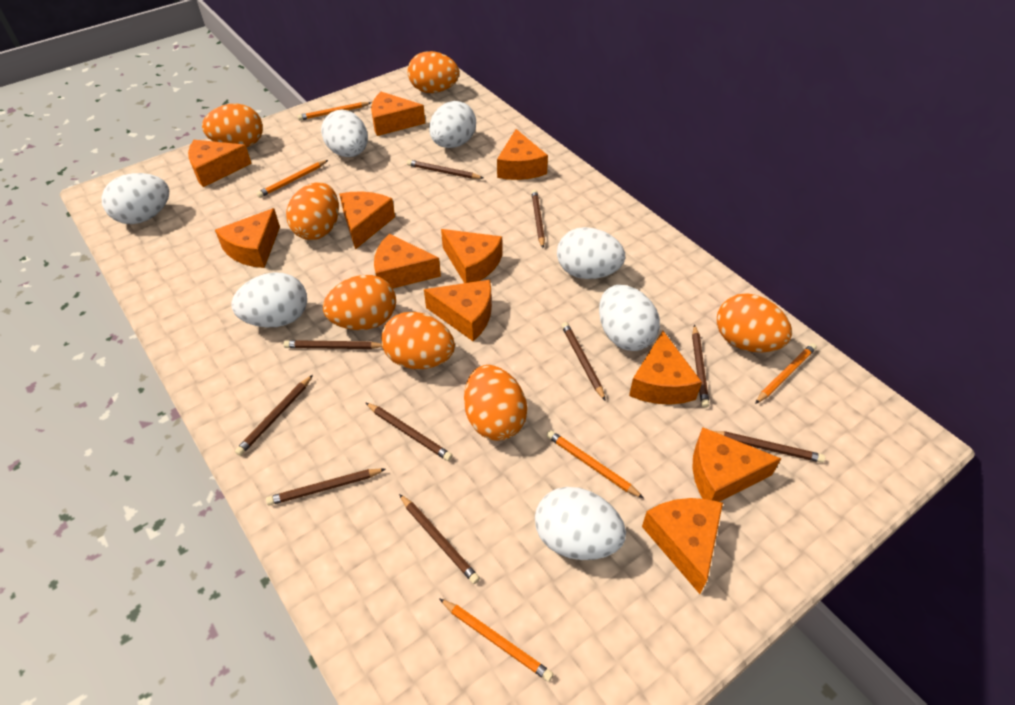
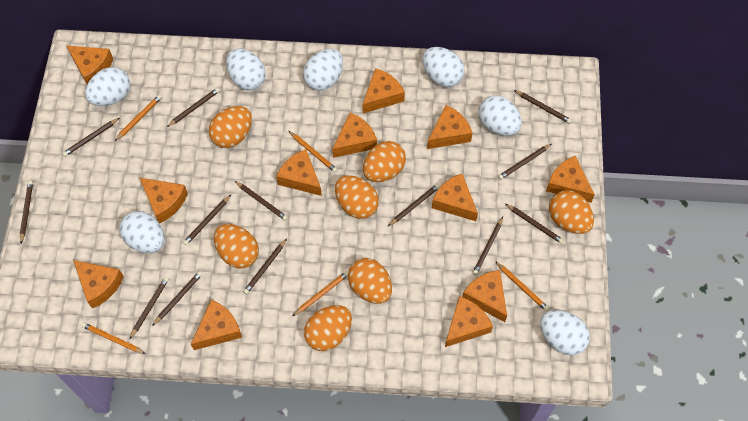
brown pencil: [235,375,313,456] [266,468,386,506] [283,340,382,349] [365,402,453,461] [399,494,480,584] [407,160,483,179] [531,189,545,248] [561,322,606,401] [692,324,709,408] [714,431,825,463] = 10 -> [20,181,33,243] [62,118,119,157] [130,277,169,339] [152,271,203,326] [167,88,220,127] [183,195,231,245] [235,181,288,221] [243,239,287,294] [388,184,440,226] [472,217,503,275] [498,144,552,180] [505,204,564,244] [514,90,572,124] = 13
orange cheese: [188,140,252,187] [215,208,280,268] [339,191,395,249] [371,92,425,136] [374,234,441,288] [424,280,492,341] [441,229,502,283] [497,129,548,180] [629,331,702,405] [642,498,723,594] [693,427,781,502] = 11 -> [67,46,113,84] [73,260,124,309] [140,178,188,224] [191,300,242,350] [276,149,322,196] [332,113,377,158] [363,68,405,114] [427,105,472,149] [432,174,478,221] [445,296,493,347] [462,270,507,322] [546,156,595,203] = 12

